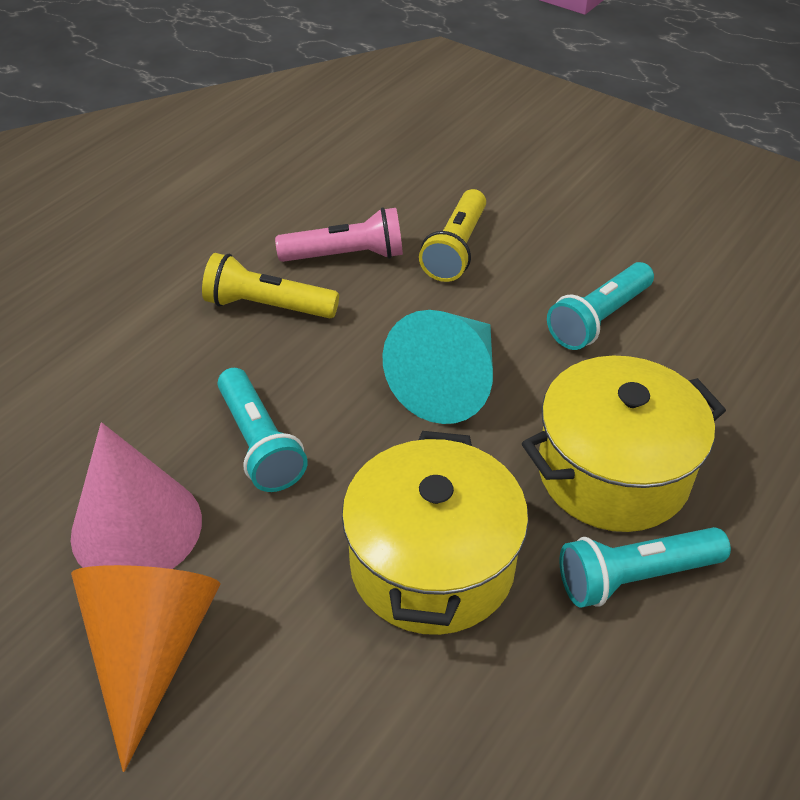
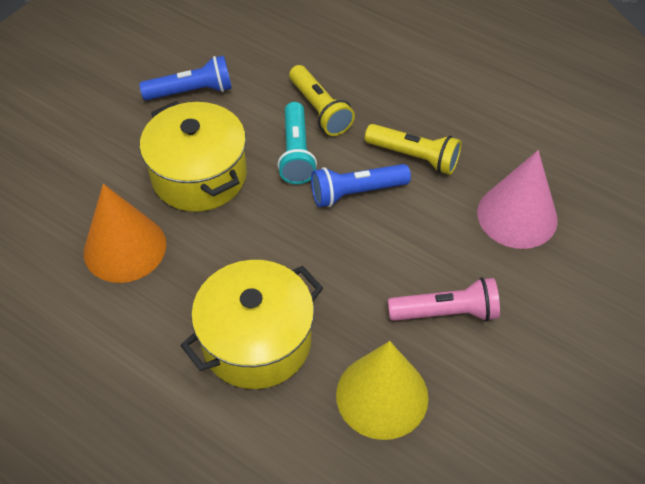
blue flashlight: none = 0 -> [139,56,232,100] [311,164,411,207] = 2
turquoise cone: [382,310,493,424] = 1 -> none = 0
turquoise flashlight: [217,368,308,492] [547,262,654,350] [559,527,731,607] = 3 -> [278,102,317,184] = 1
yellow cone: none = 0 -> [336,341,428,440] = 1

